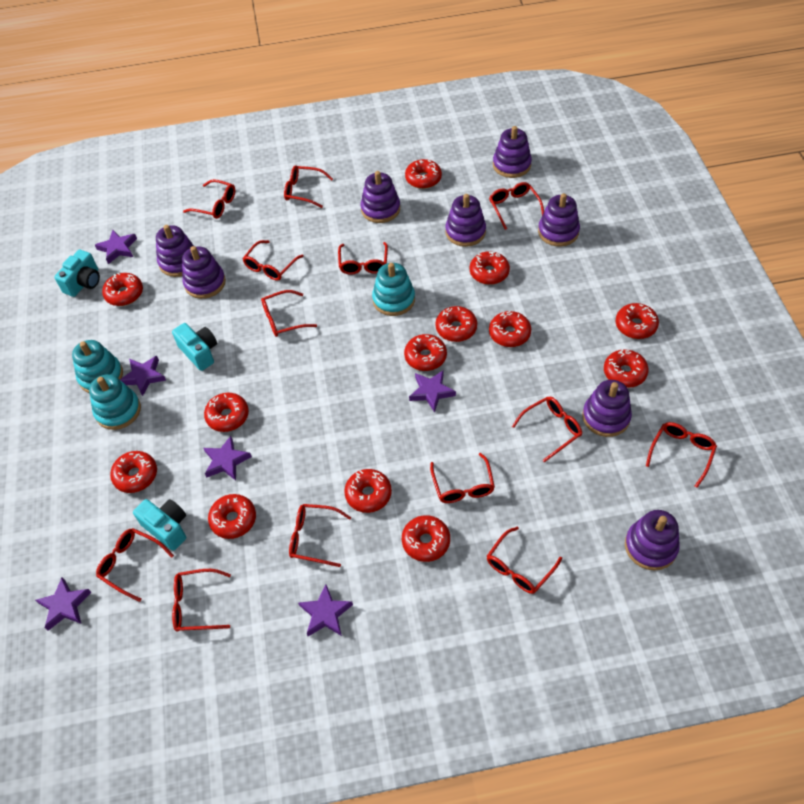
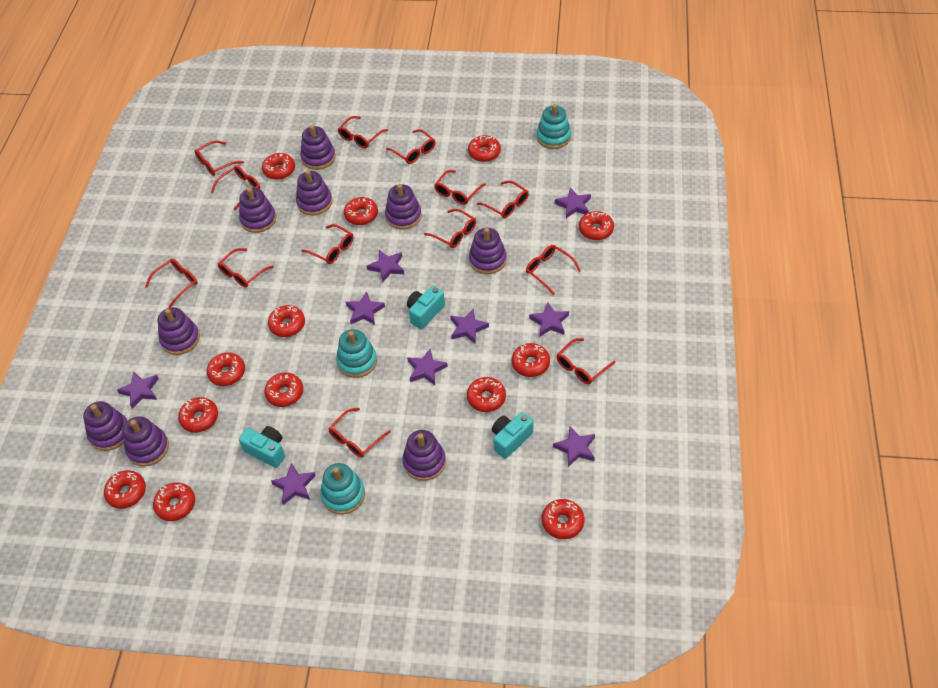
purple stacking toy: [156,225,194,277] [182,246,226,299] [361,171,400,223] [445,194,486,247] [493,126,532,178] [538,193,580,247] [582,380,632,437] [625,510,680,571] = 8 -> [83,401,128,451] [122,416,169,466] [158,307,200,355] [239,188,276,233] [296,170,332,215] [300,125,336,170] [385,184,422,230] [402,430,446,481] [469,228,507,274] = 9
purple star: [35,577,92,631] [95,230,137,264] [120,356,166,396] [204,436,252,481] [298,584,353,636] [409,371,456,412] = 6 -> [117,371,159,409] [271,463,316,505] [346,291,385,325] [367,250,404,282] [407,349,448,385] [450,309,489,344] [529,302,569,337] [553,426,595,467] [555,188,591,218] = 9

